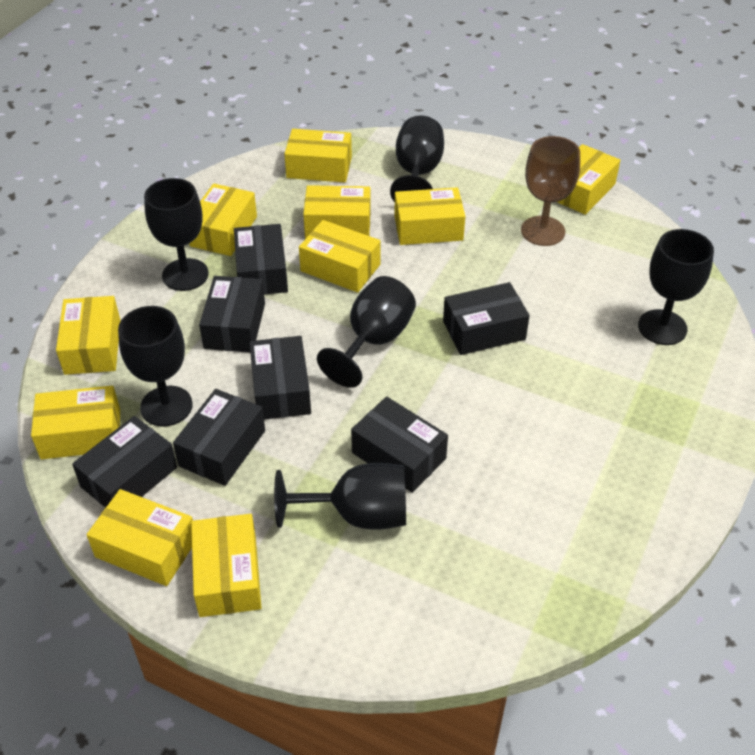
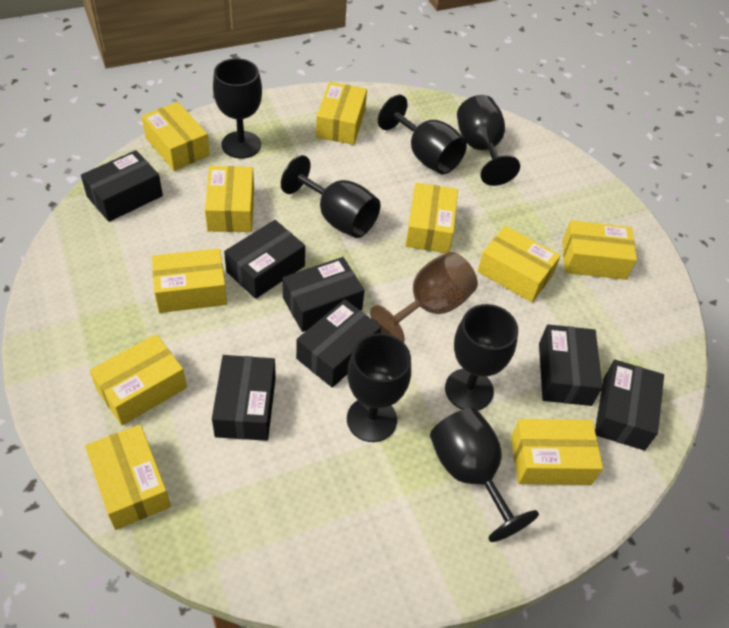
black goblet: [118,306,193,427] [144,178,209,291] [274,463,406,530] [317,276,416,388] [390,115,444,202] [638,229,714,345] = 6 -> [213,58,262,159] [281,155,381,238] [347,333,411,442] [378,95,467,174] [430,408,539,542] [445,304,518,410] [457,95,520,186] = 7

